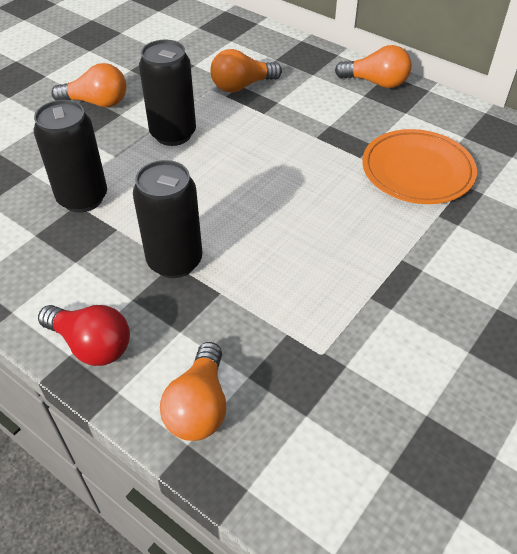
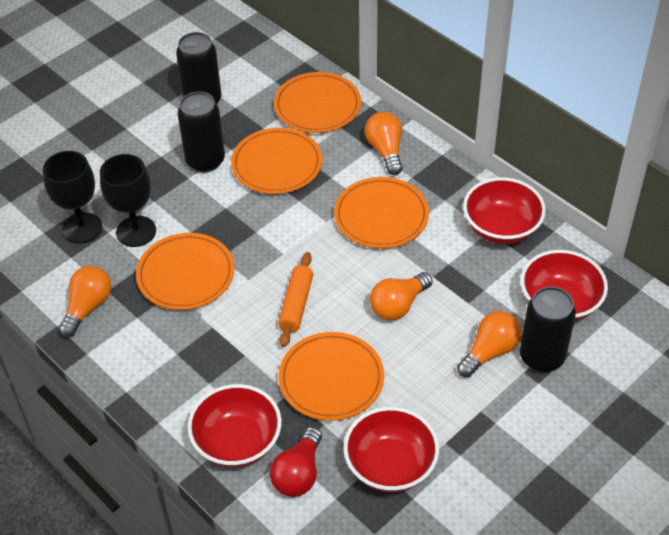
black goblet: none = 0 -> [43,151,103,244] [100,154,156,247] = 2
orange plate: [362,129,477,204] = 1 -> [136,233,235,310] [231,128,322,194] [274,72,361,133] [279,332,384,421] [334,177,429,249] = 5
orange rolling pin: none = 0 -> [278,252,313,347] = 1
red bowl: none = 0 -> [187,384,282,468] [343,407,439,493] [463,177,546,244] [521,250,608,321] = 4

